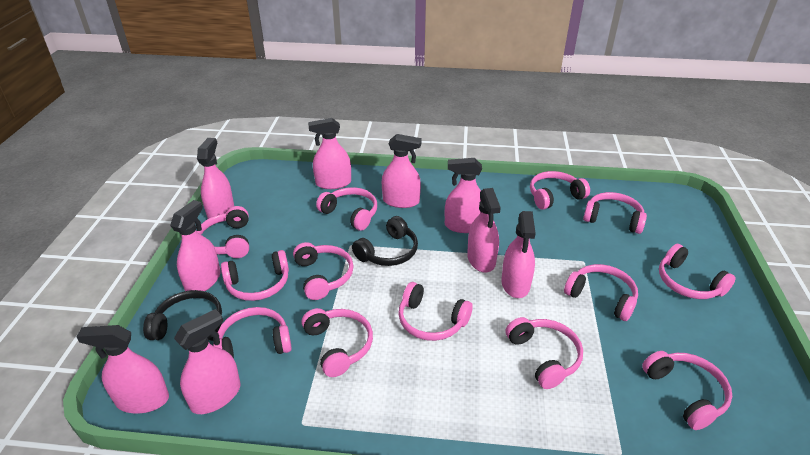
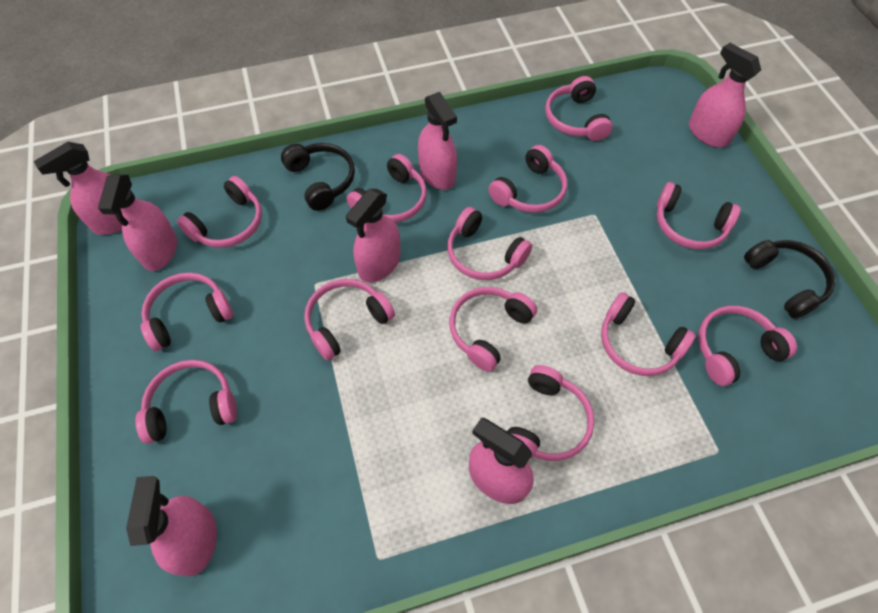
pink spray bottle: [76,325,169,414] [170,200,221,291] [174,309,241,414] [197,138,234,219] [308,118,351,189] [382,134,422,208] [445,158,482,233] [467,188,501,272] [502,211,536,298] = 9 -> [34,142,122,235] [98,174,177,271] [126,476,217,576] [346,189,401,283] [418,92,457,190] [469,418,534,504] [689,43,761,148] = 7

